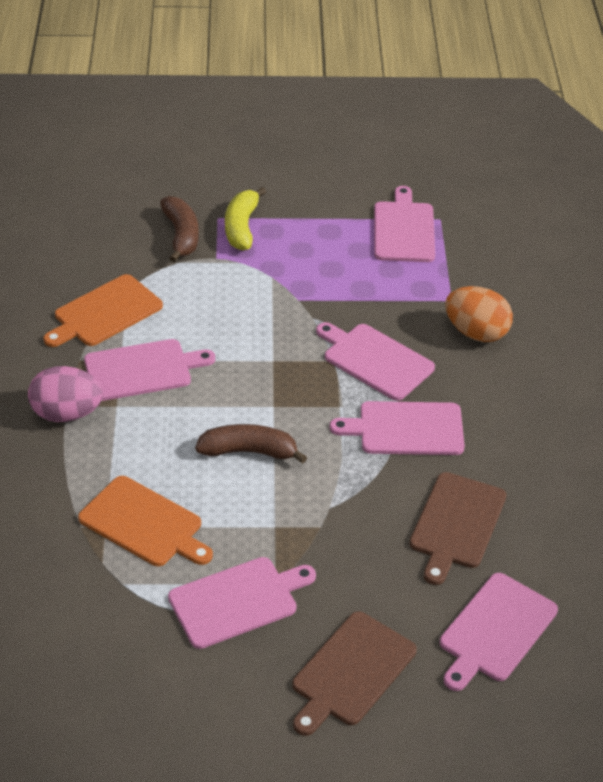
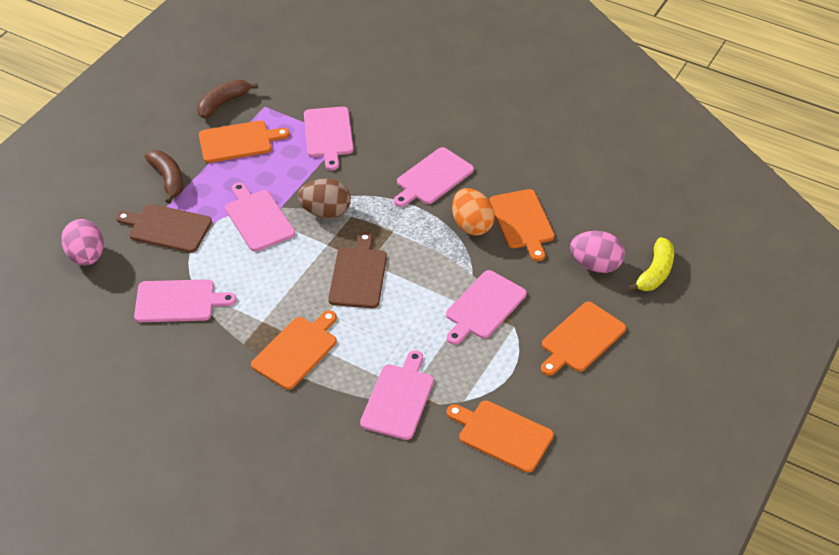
brown egg: none = 0 -> [298,179,351,218] = 1
orange cutting board: [44,274,163,347] [78,476,213,566] = 2 -> [199,121,290,163] [251,310,337,390] [447,401,554,473] [489,189,555,261] [541,302,626,376] = 5
pink egg: [28,366,103,422] = 1 -> [61,219,104,265] [570,231,625,273] = 2

